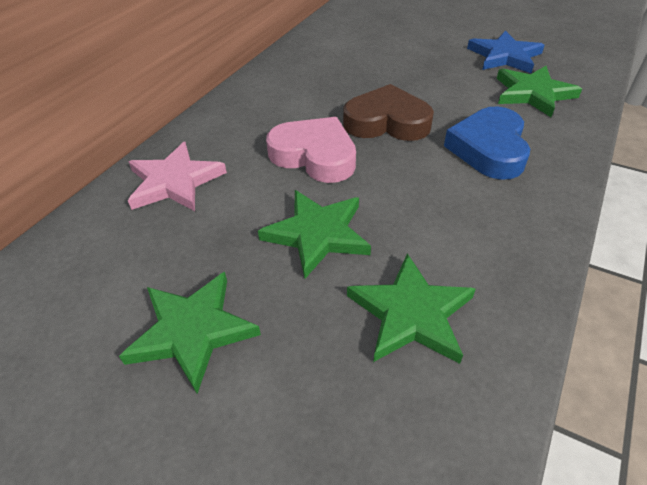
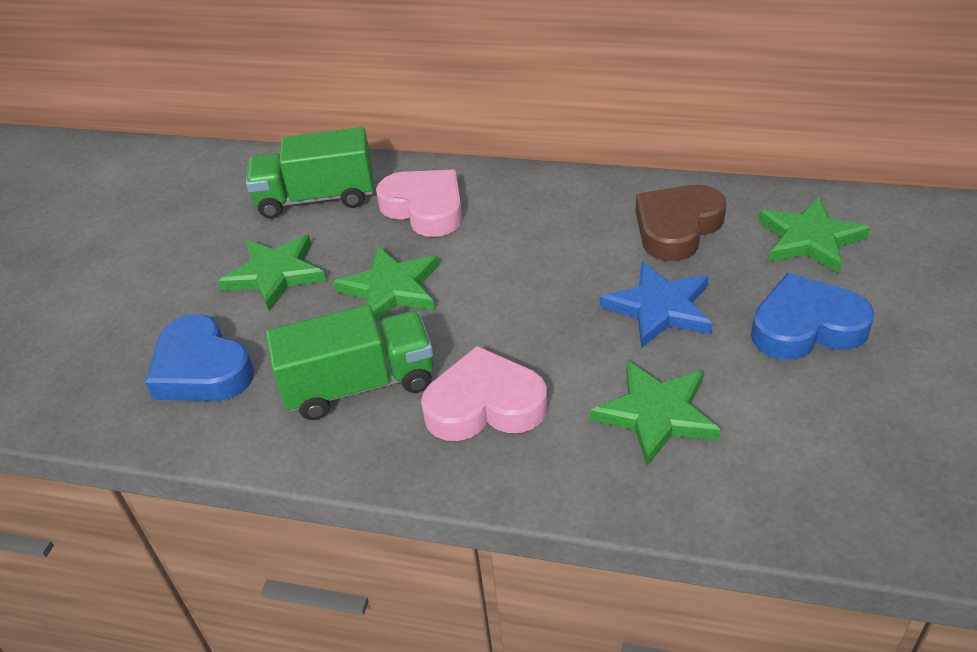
blue heart: [444,107,530,180] = 1 -> [145,314,254,401] [751,273,875,360] = 2
green truck: none = 0 -> [246,127,373,219] [266,305,433,420] = 2
pink heart: [266,117,356,183] = 1 -> [376,170,462,237] [421,346,547,441] = 2
pink star: [128,142,227,211] = 1 -> none = 0

